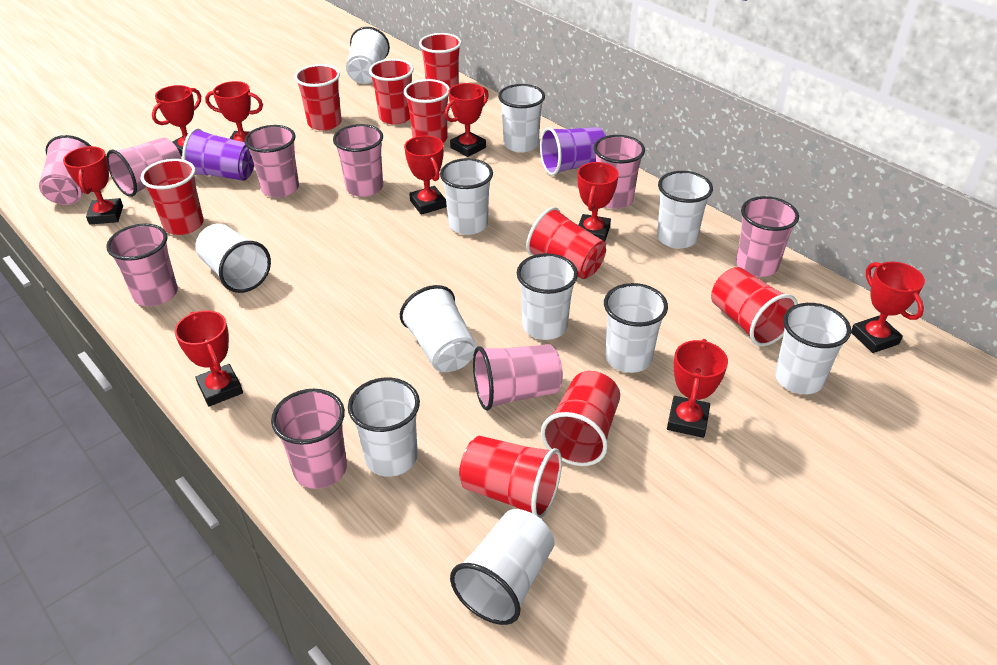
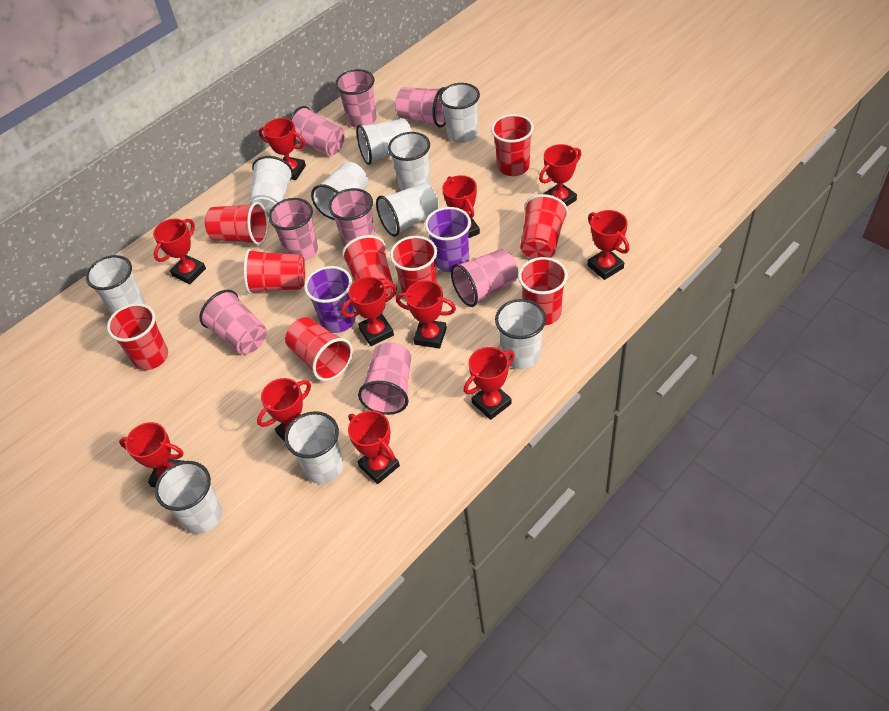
pink cup: [39,135,91,205] [106,137,182,197] [106,224,178,306] [245,125,299,198] [271,389,347,489] [333,124,383,197] [473,344,563,411] [594,135,645,209] [736,196,799,277] = 9 -> [199,290,267,355] [268,198,318,261] [289,106,344,156] [328,188,375,247] [335,69,377,128] [358,342,411,415] [395,87,446,128] [451,249,518,307] = 8
red trophy: [63,146,123,224] [152,85,201,156] [174,310,243,407] [205,81,263,142] [404,136,446,215] [444,83,489,157] [577,162,619,242] [667,339,728,438] [851,262,925,353] = 9 -> [119,422,183,487] [153,219,206,284] [257,378,311,441] [258,118,306,180] [341,277,397,346] [348,411,400,484] [396,280,456,349] [442,175,480,238] [464,347,515,420] [539,144,581,206] [588,210,629,280] = 11
white cup: [195,224,271,293] [346,27,390,84] [348,378,420,477] [400,285,477,372] [440,158,493,235] [450,509,555,625] [498,84,545,153] [517,253,578,340] [604,283,668,373] [657,171,713,249] [775,303,851,394] = 11 -> [86,255,145,314] [155,461,222,534] [249,156,293,217] [285,411,344,484] [311,162,368,220] [356,118,412,165] [376,183,439,237] [388,132,430,190] [439,83,480,143] [495,299,546,369] = 10

